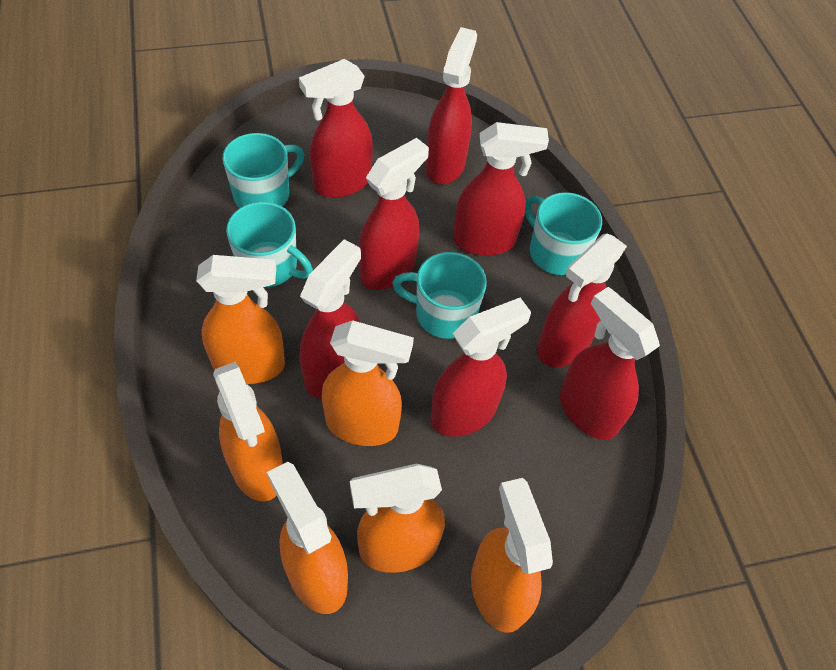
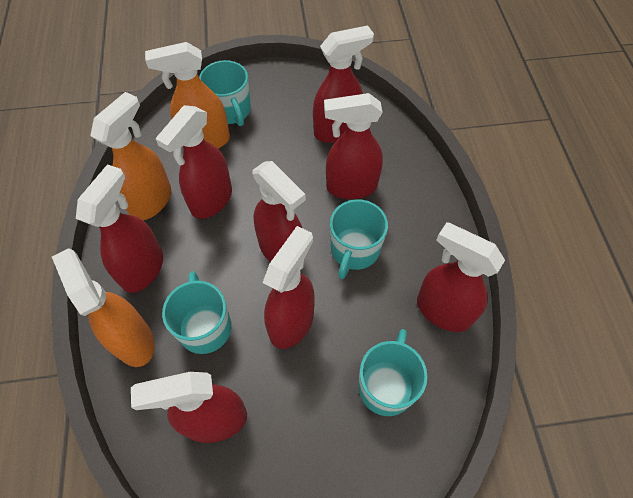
orange spray bottle: [196,255,285,384] [213,362,283,501] [267,462,348,614] [322,320,414,446] [350,464,445,573] [471,478,553,633] = 6 -> [52,248,155,367] [90,92,171,220] [145,42,230,149] = 3

